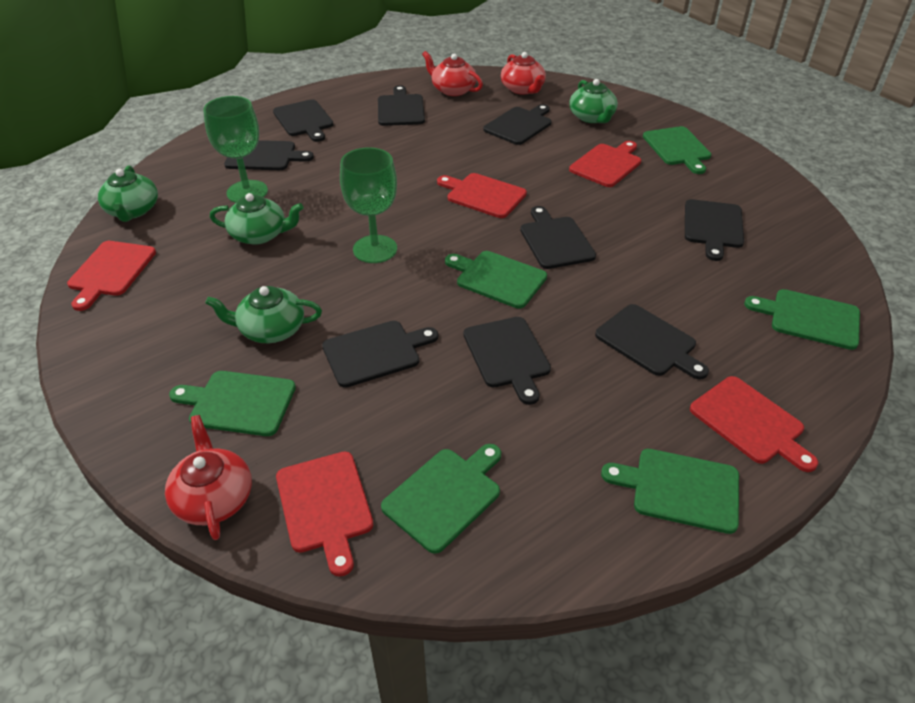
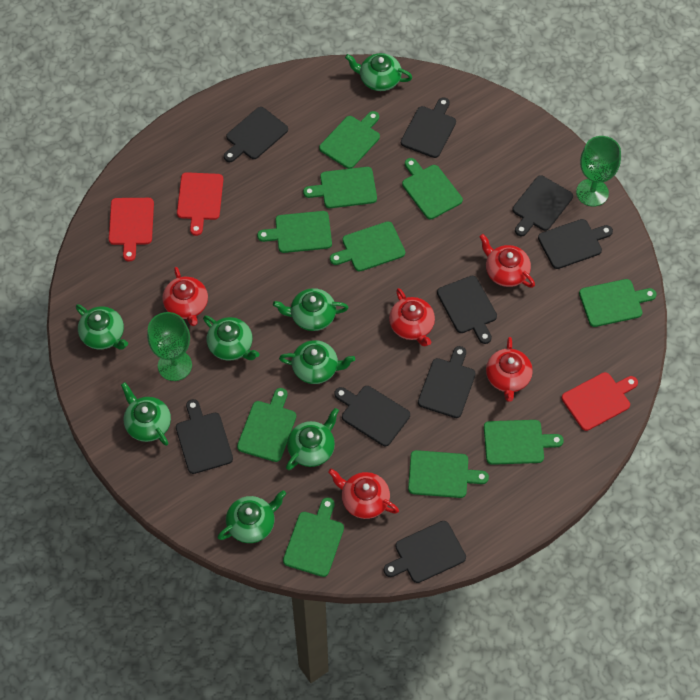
green cutting board: [169,371,296,436] [381,444,501,554] [445,251,547,309] [601,449,739,534] [643,126,711,174] [744,289,860,350] = 6 -> [237,388,296,462] [257,211,332,253] [283,498,344,577] [303,167,377,208] [319,111,380,169] [330,221,405,272] [402,158,463,219] [408,450,489,498] [484,420,564,465] [579,279,657,327] = 10
green teapot: [98,165,158,222] [205,286,322,343] [210,193,304,245] [569,79,618,123] = 4 -> [75,304,128,350] [121,382,171,446] [203,315,259,361] [217,490,286,543] [273,288,349,331] [279,340,355,384] [286,408,339,470] [345,53,412,91] = 8
red cutting board: [67,241,156,311] [276,452,373,576] [437,173,527,218] [569,141,641,187] [690,376,818,472] = 5 -> [109,198,154,262] [177,172,223,236] [562,372,638,431] = 3
red teapot: [165,415,252,540] [422,51,483,96] [501,52,546,95] = 3 -> [162,267,208,326] [328,469,399,519] [389,288,435,346] [479,234,535,288] [486,337,533,402] = 5

